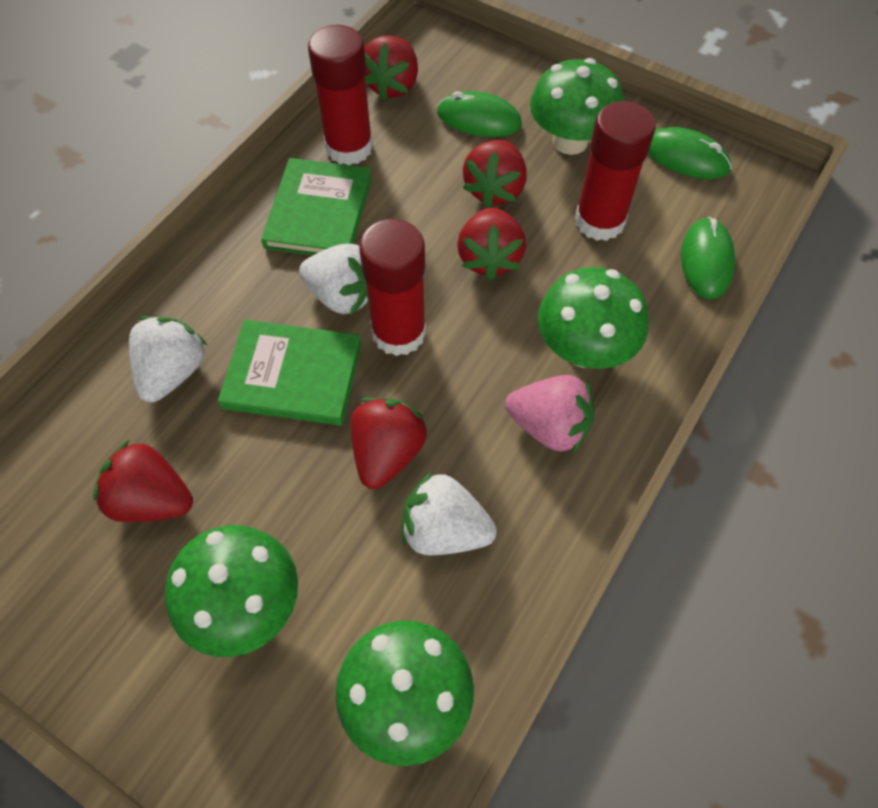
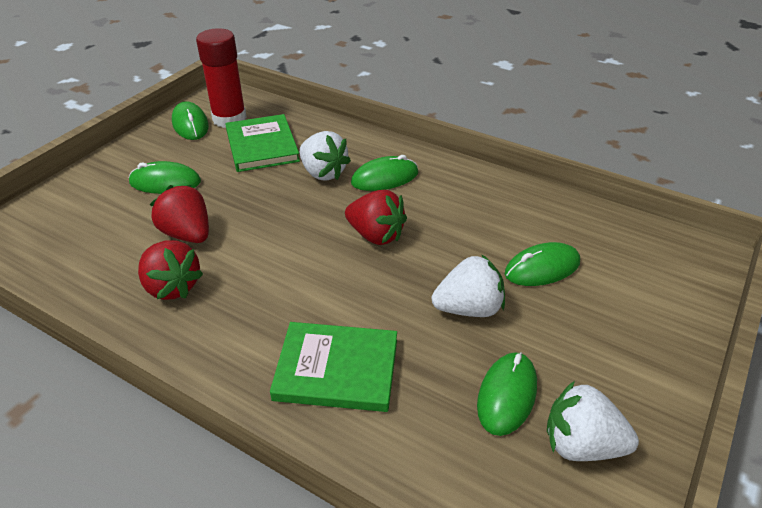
green mouse: [437,91,522,137] [648,127,732,179] [681,217,735,299] = 3 -> [129,161,201,194] [172,101,209,140] [351,155,418,191] [477,352,537,436] [505,242,580,286] = 5
green mushroom: [165,525,298,657] [335,620,474,766] [530,58,624,155] [538,267,649,369] = 4 -> none = 0
pink strawberry: [505,375,594,454] = 1 -> none = 0
red glue stick: [308,25,373,165] [359,219,426,356] [575,101,656,241] = 3 -> [196,28,247,128] = 1
red strawberry: [93,439,193,522] [351,398,427,489] [364,35,418,101] [457,207,526,280] [463,140,527,208] = 5 -> [138,240,203,300] [150,185,209,243] [345,190,407,245] = 3

